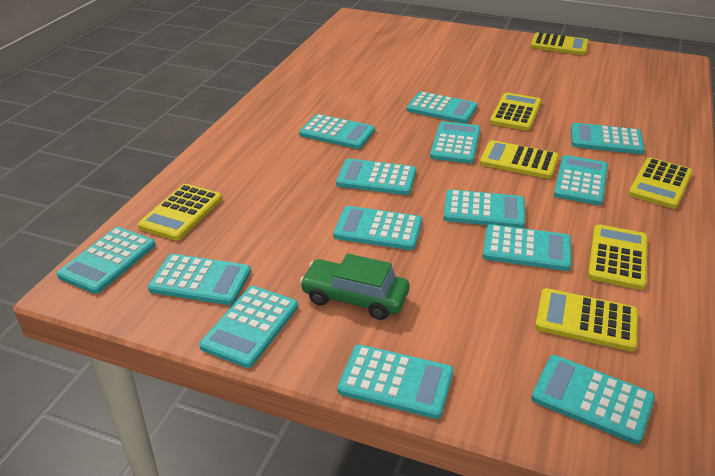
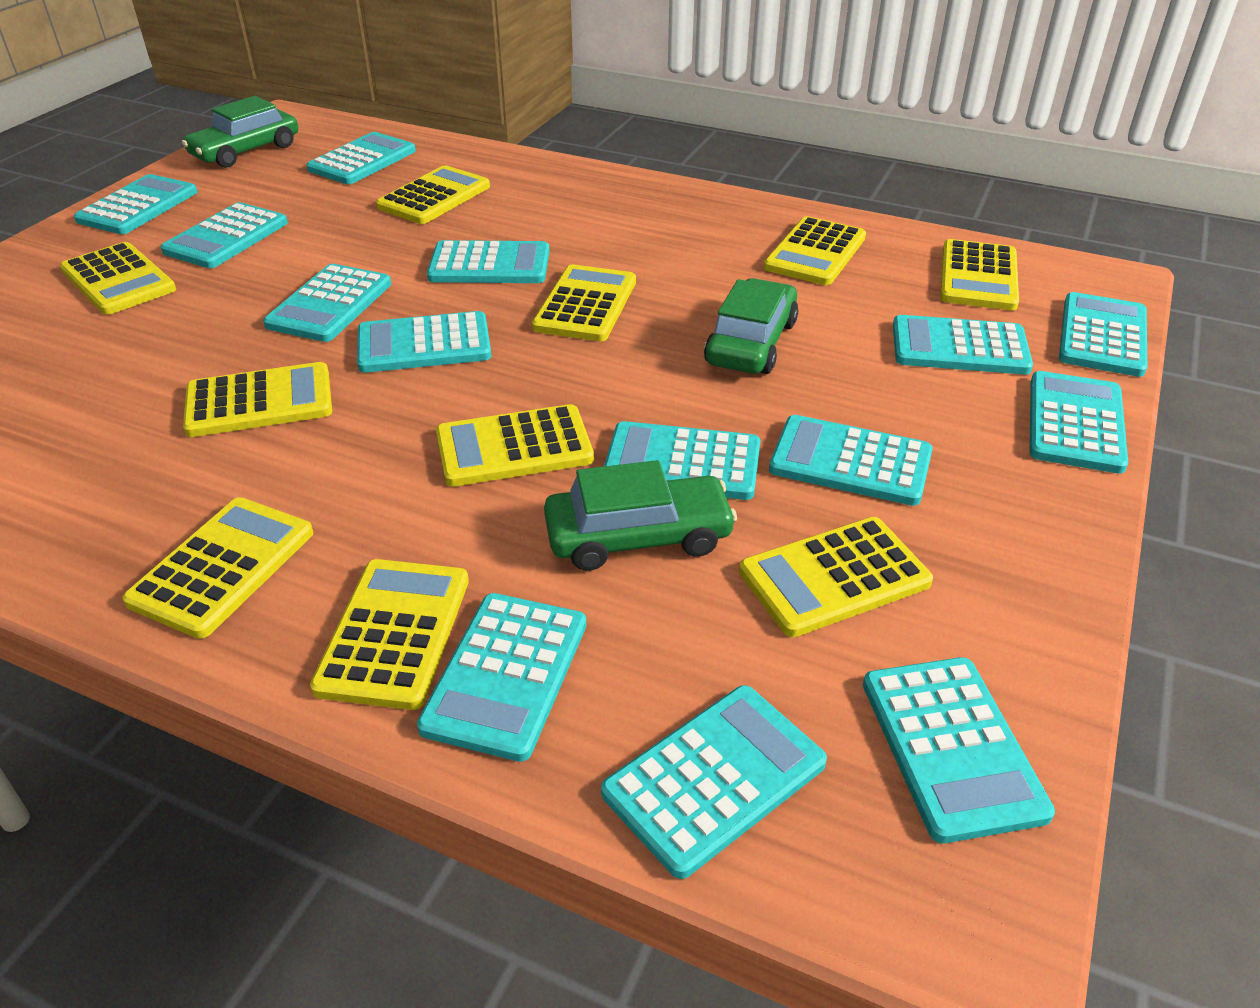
green car: [300,253,409,320] = 1 -> [182,96,298,168] [544,460,737,571] [704,278,798,374] = 3
yellow calculator: [138,184,222,241] [480,140,559,179] [490,93,542,131] [530,32,589,55] [535,288,638,351] [588,224,648,290] [628,158,693,209] = 7 -> [60,242,176,315] [122,497,313,639] [183,362,332,437] [310,559,469,710] [376,165,490,224] [436,404,594,487] [532,264,636,341] [739,517,933,637] [764,216,866,285] [940,239,1019,310] = 10

